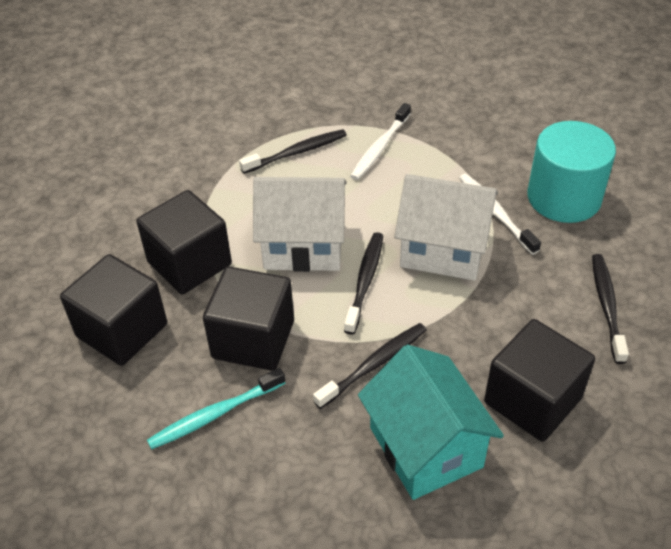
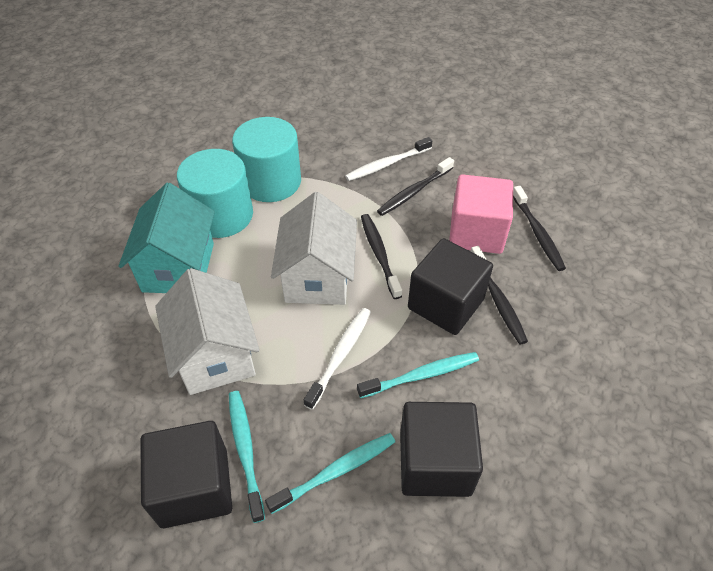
black cube: [60,254,167,366] [136,190,232,294] [203,266,294,371] [484,319,595,442] = 4 -> [140,421,232,528] [400,402,483,497] [408,238,493,335] = 3
pink cube: none = 0 -> [449,174,513,254] = 1
turquoise cylinder: [528,121,616,223] = 1 -> [177,149,253,238] [232,117,301,202] = 2
turquoise toothbrush: [147,368,285,449] = 1 -> [229,391,265,523] [265,433,395,514] [357,352,479,398] = 3

